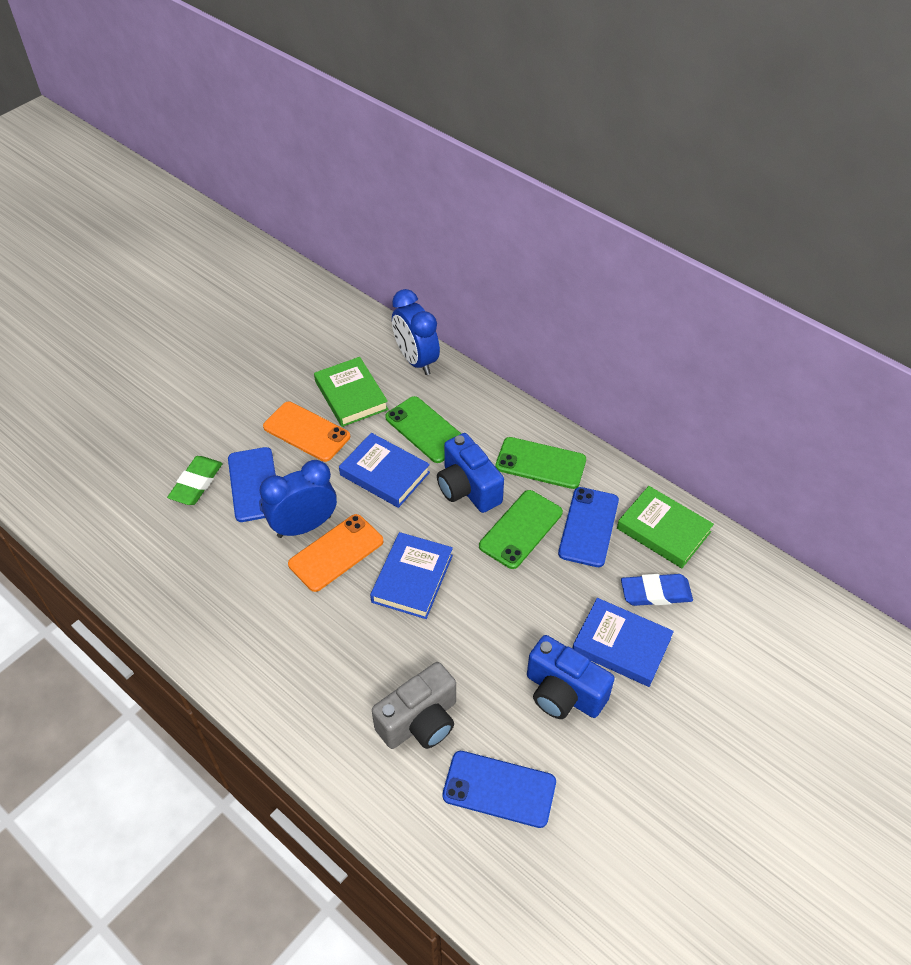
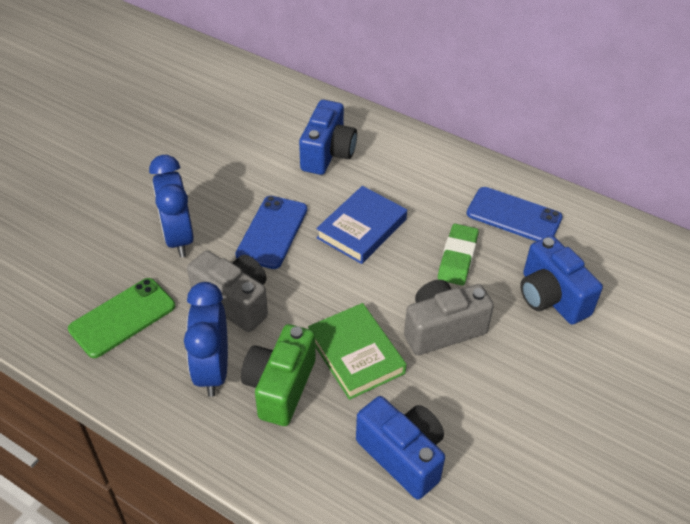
blue book: [339,433,430,508] [370,532,453,619] [572,598,674,687] = 3 -> [316,186,407,264] = 1
blue camera: [437,433,504,513] [527,635,615,719] = 2 -> [299,100,357,175] [356,396,445,499] [520,235,603,325] = 3
blue eraser: [621,574,693,606] = 1 -> none = 0
blue phone: [228,447,276,522] [442,751,556,828] [558,487,619,567] = 3 -> [235,196,307,269] [466,187,563,241] = 2
green book: [314,357,388,427] [617,486,714,568] = 2 -> [308,303,407,400] = 1
green camera: none = 0 -> [241,324,316,426] = 1
green phone: [385,396,461,463] [479,490,563,569] [496,437,586,489] = 3 -> [68,278,175,358] = 1
grey camera: [372,662,456,749] = 1 -> [187,250,268,332] [404,280,494,355] = 2
orange phone: [263,402,350,462] [288,514,383,592] = 2 -> none = 0

